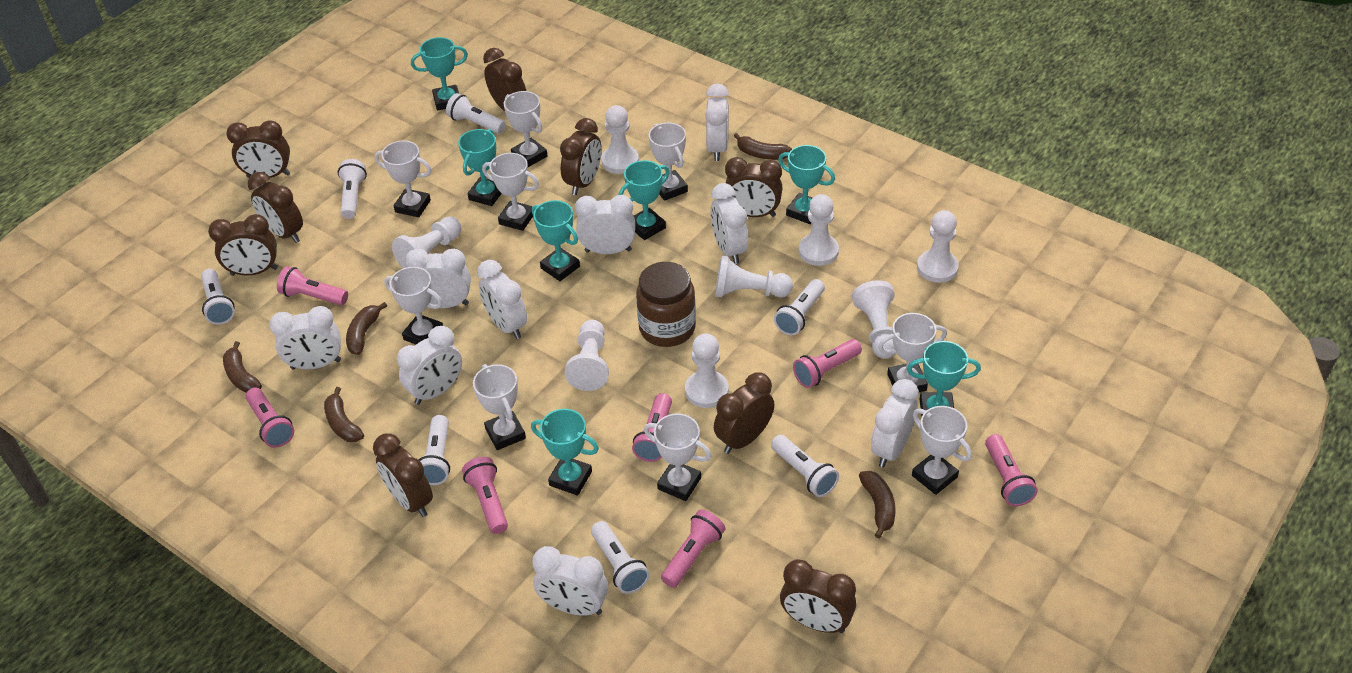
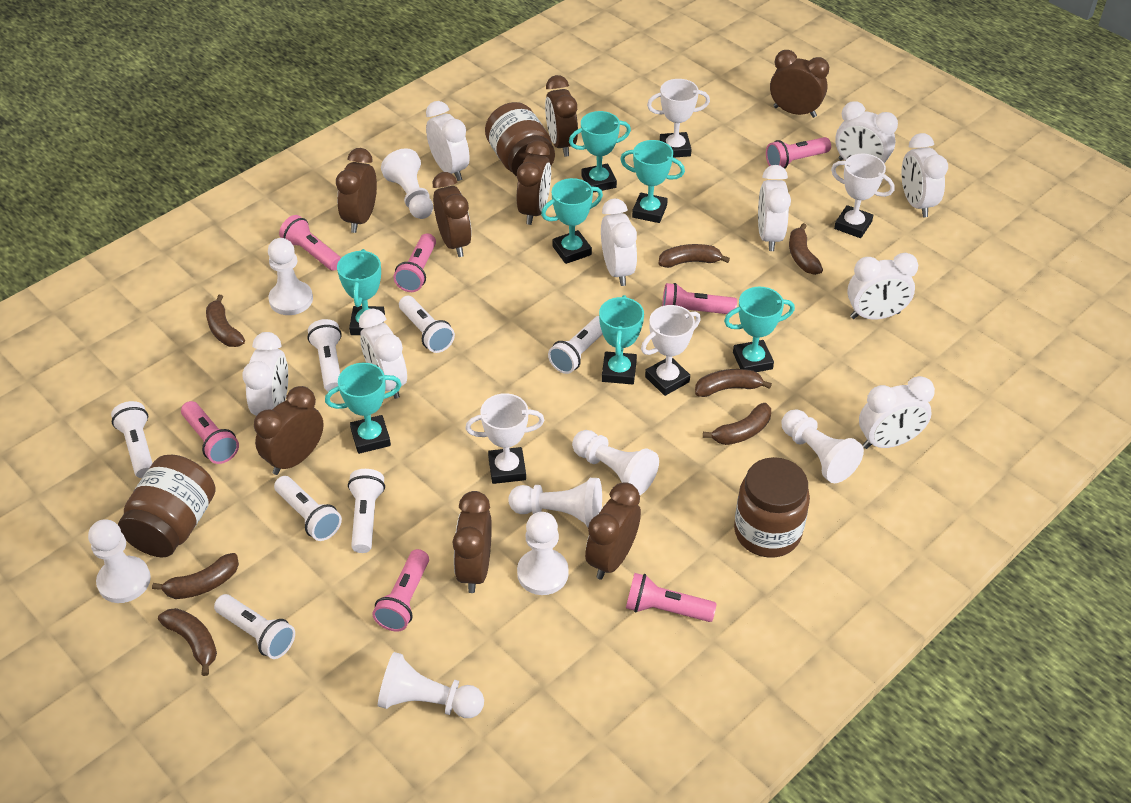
brown banana: [223,341,262,393] [324,387,364,442] [346,302,387,355] [734,133,792,160] [859,471,895,539] = 5 -> [152,553,239,599] [158,608,217,676] [206,295,245,347] [659,244,730,268] [695,369,772,397] [703,403,771,445] [789,223,823,275] = 7
brown clock: [208,214,278,276] [227,120,290,178] [248,172,303,243] [373,434,433,517] [483,48,526,111] [560,118,601,195] [714,372,774,454] [725,157,783,217] [780,559,856,633] = 9 -> [254,386,324,475] [336,148,377,233] [433,172,472,257] [452,491,492,593] [517,140,551,225] [545,75,578,157] [585,482,641,580] [770,50,829,118] = 8
brown jar: [636,262,696,347] = 1 -> [118,455,215,558] [485,102,555,177] [734,457,810,557] = 3
white trophy: [375,140,432,217] [384,267,443,344] [473,364,526,450] [482,153,539,231] [504,91,548,167] [644,413,711,501] [649,123,688,201] [878,313,947,392] [912,406,972,495] = 9 -> [465,393,545,484] [641,305,701,396] [647,79,710,158] [831,154,895,238] = 4

